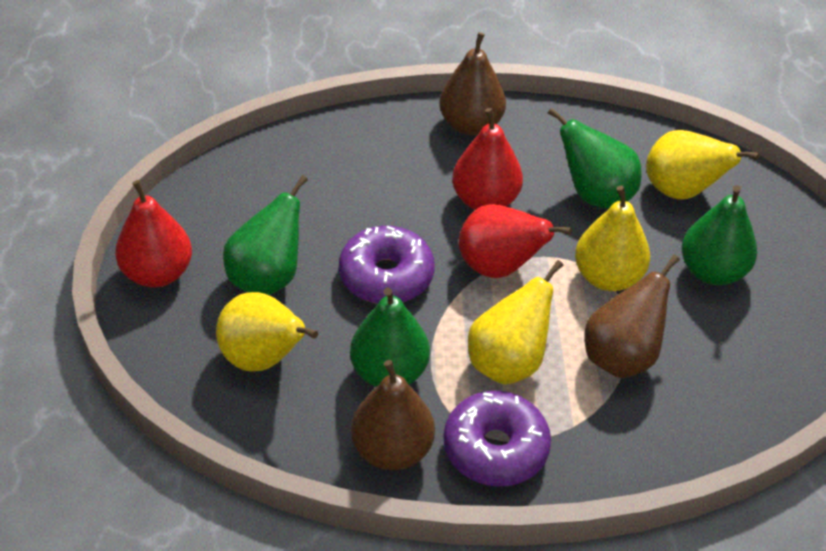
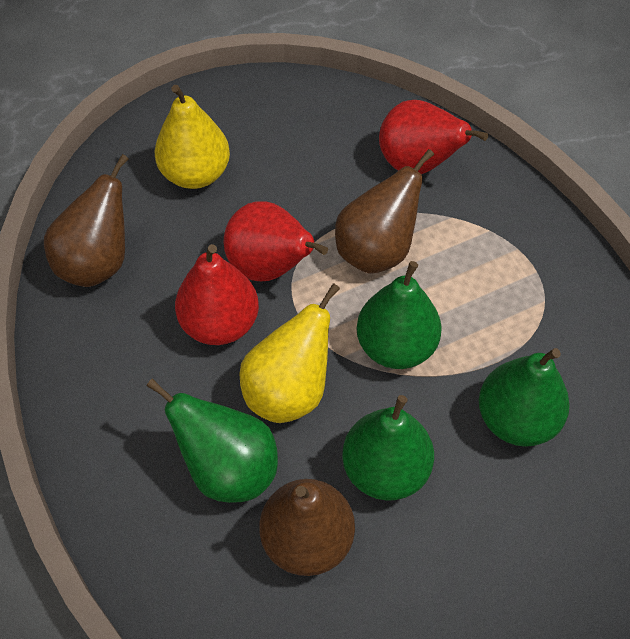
purple donut: [339,226,435,304] [443,391,551,487] = 2 -> none = 0
yellow pear: [216,292,318,371] [468,260,563,385] [575,185,650,291] [646,130,759,200] = 4 -> [155,85,230,189] [240,283,340,423] = 2

